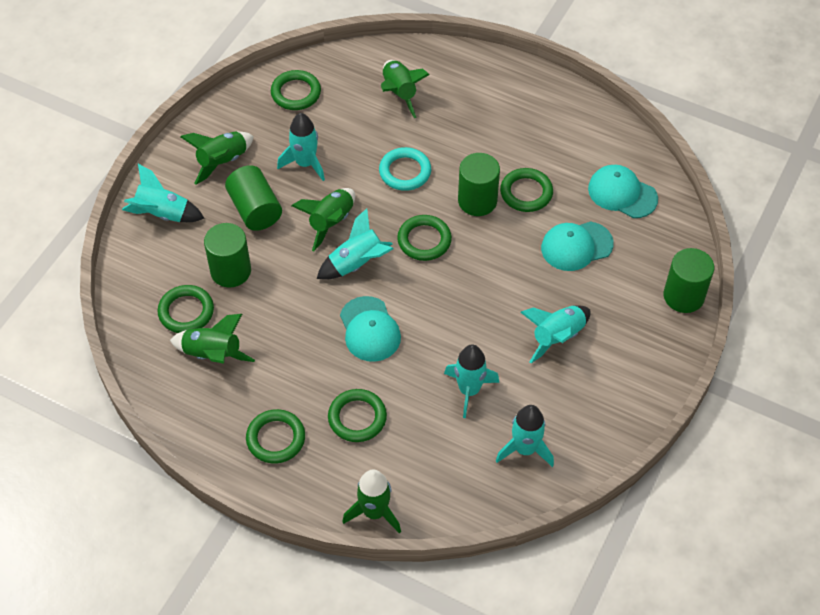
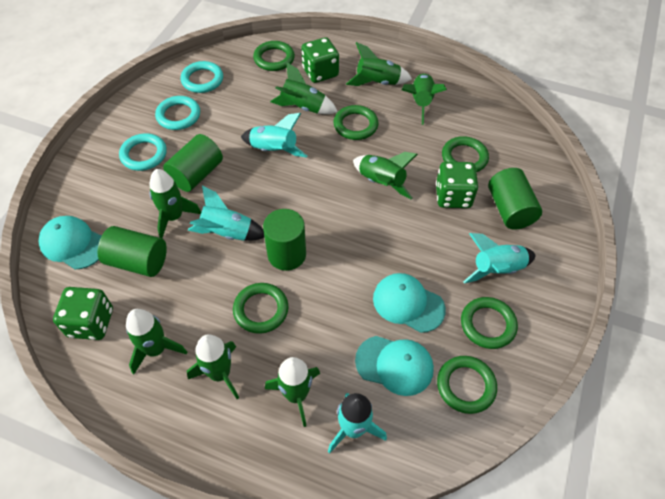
green dice: none = 0 -> [53,287,113,340] [301,37,339,83] [436,162,478,208] = 3
green rocket: [170,314,255,364] [180,131,254,185] [292,188,355,251] [342,469,401,533] [381,60,430,118] = 5 -> [126,309,187,374] [149,169,201,238] [187,334,239,399] [265,357,320,427] [270,62,337,114] [346,42,412,86] [353,152,418,200] [401,74,447,125] = 8
turquoise ring: [379,147,431,191] = 1 -> [119,133,167,171] [155,96,200,130] [180,61,223,93] = 3
turquoise rocket: [122,164,205,222] [277,113,325,181] [317,208,394,280] [444,345,499,418] [496,405,554,467] [520,306,591,363] = 6 -> [188,186,264,241] [241,113,307,158] [328,393,387,453] [463,233,536,284] = 4

